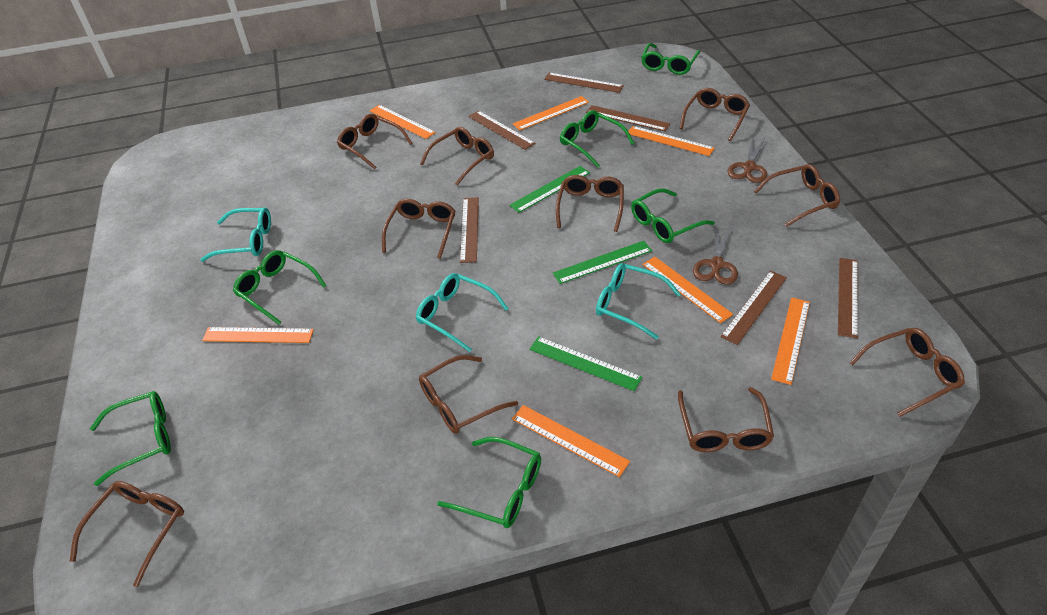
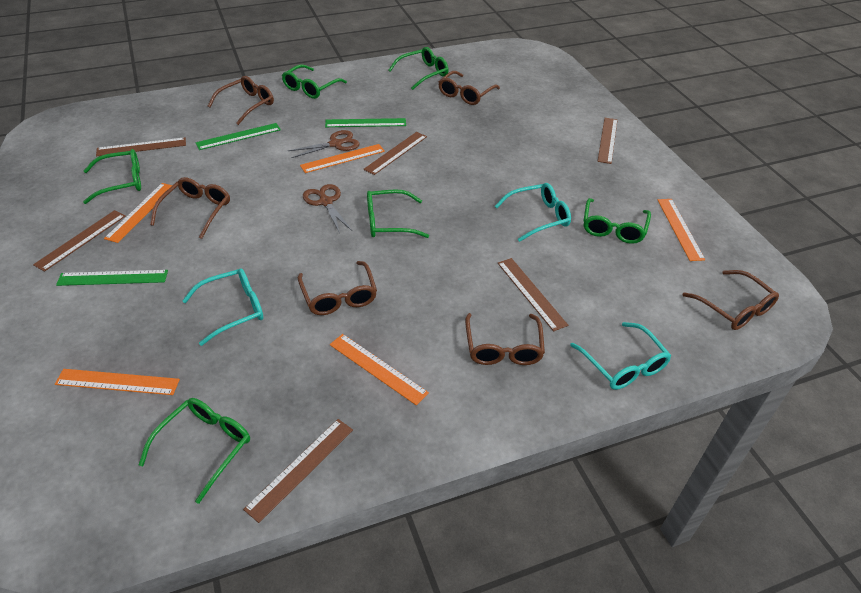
brown glasses: [70,481,184,587] [337,114,412,169] [382,199,455,259] [419,355,518,434] [420,127,494,186] [556,175,624,232] [678,387,774,452] [680,88,750,141] [754,164,840,227] [849,328,965,417] = 10 -> [150,177,230,239] [208,76,274,125] [298,261,377,315] [439,71,500,105] [465,313,545,365] [683,270,779,330] = 6
orange ruler: [202,327,314,343] [369,105,436,139] [512,405,630,477] [513,96,589,130] [628,126,715,156] [642,257,733,323] [771,297,810,385] = 7 -> [55,369,180,395] [104,183,173,243] [300,144,385,173] [330,334,429,405] [658,199,705,261] = 5

